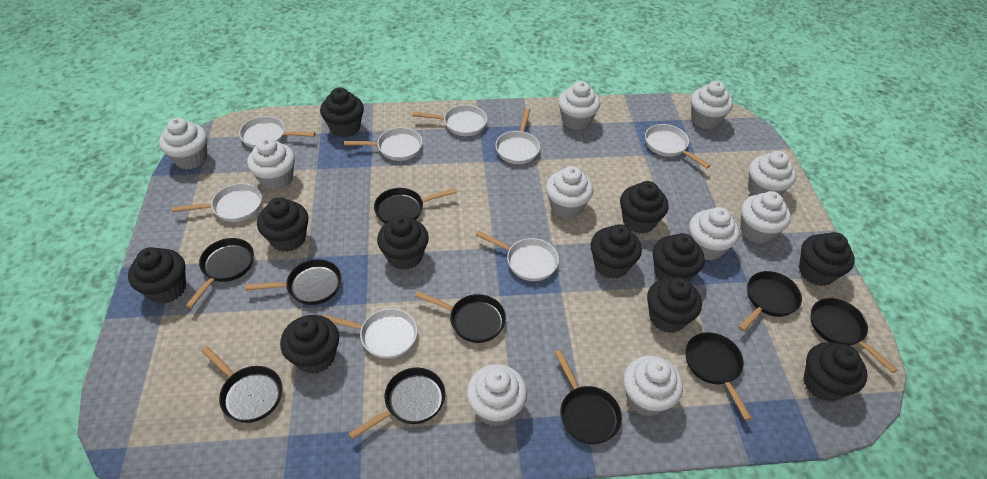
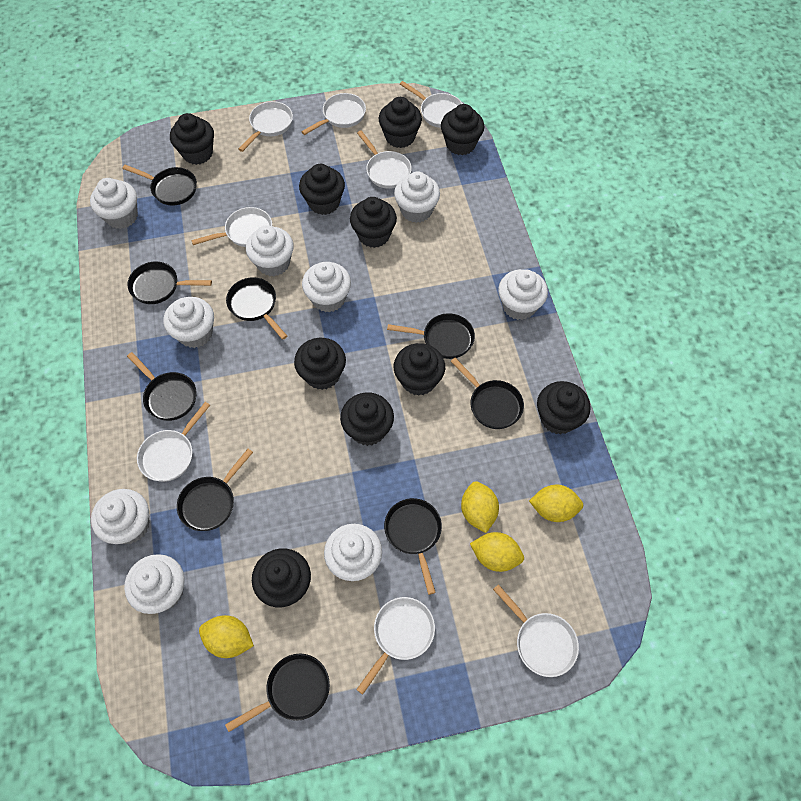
black cupcake: [128,247,186,304] [257,198,309,252] [280,315,339,374] [320,87,364,138] [377,215,429,270] [591,224,642,279] [620,181,668,234] [647,277,702,333] [653,233,704,281] [799,232,855,286] [803,342,868,402] = 11 -> [170,113,214,165] [252,548,311,607] [294,338,346,390] [299,164,345,215] [340,392,394,446] [350,197,397,248] [379,97,422,148] [394,343,445,396] [441,104,484,155] [537,381,590,435] = 10
black pan: [186,238,254,308] [201,346,282,423] [245,259,341,305] [348,367,445,440] [374,188,456,224] [415,291,506,343] [555,350,622,444] [685,332,752,421] [738,271,802,332] [810,298,898,373] = 10 -> [123,165,197,206] [127,352,197,421] [128,262,212,304] [177,449,253,531] [225,654,330,732] [226,277,287,340] [384,498,442,595] [387,313,475,359] [450,358,524,429] = 9
white cupcake: [159,118,207,169] [247,138,295,190] [467,364,527,426] [546,166,593,219] [558,81,600,130] [623,356,683,417] [689,207,740,261] [691,81,733,129] [740,191,791,244] [748,151,796,196] = 10 -> [90,178,138,229] [91,489,150,544] [124,554,185,614] [164,297,214,348] [246,225,294,276] [302,262,351,313] [324,524,382,581] [394,171,440,223] [498,269,548,320] = 9
yellow lemon: none = 0 -> [199,615,254,658] [461,481,499,533] [470,532,524,572] [529,485,583,522] = 4

